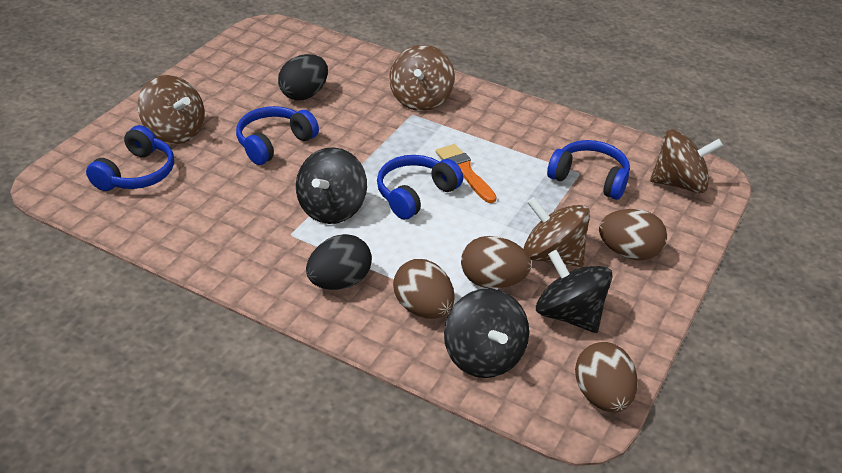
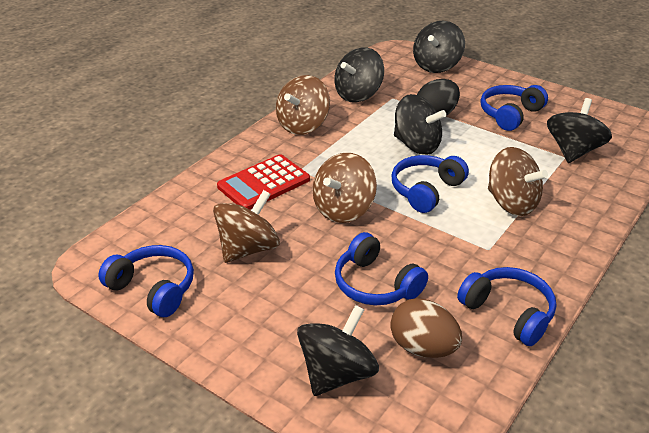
black egg: [278,54,328,100] [306,234,372,290] = 2 -> [417,79,460,116] = 1
black spinning top: [296,147,367,224] [444,288,529,378] [536,250,613,333] = 3 -> [297,305,379,396] [334,47,384,103] [394,94,446,155] [413,21,465,73] [547,98,612,163] = 5
blue headphones: [86,125,174,191] [236,106,319,165] [377,155,463,219] [547,140,630,200] = 4 -> [98,245,194,317] [335,232,428,305] [391,155,469,213] [457,267,556,346] [480,85,548,131] = 5
brown egg: [393,259,455,319] [461,236,532,289] [575,342,638,412] [599,209,667,260] = 4 -> [390,298,462,358] = 1
orange brush: [436,144,496,203] = 1 -> none = 0
red calculator: none = 0 -> [217,154,310,210] = 1

